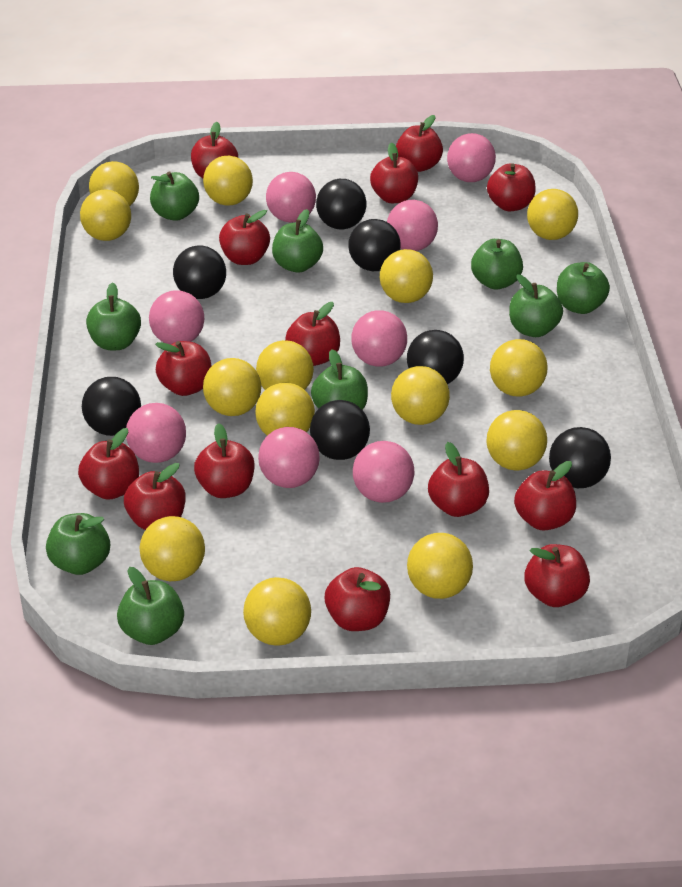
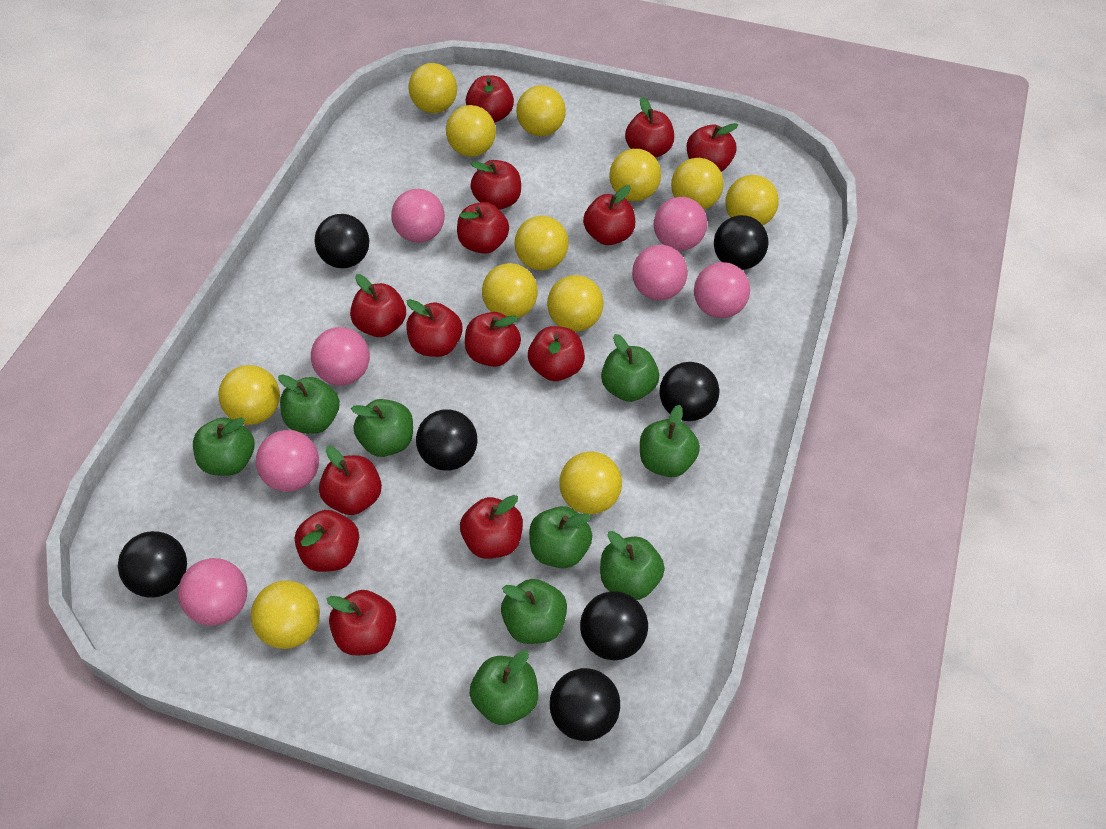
pink ball: [126,403,186,463] [149,290,204,345] [258,427,320,488] [266,172,316,222] [351,310,407,367] [353,441,414,503] [387,200,438,251] [447,133,496,182] = 8 -> [178,558,247,626] [256,430,319,492] [311,327,370,386] [391,189,445,243] [632,245,688,300] [654,197,707,251] [694,262,750,318] = 7
yellow ball: [80,190,131,241] [89,161,139,206] [140,516,205,581] [203,156,253,206] [203,358,261,416] [243,577,311,646] [256,340,314,390] [256,383,315,436] [380,249,433,303] [391,366,450,425] [407,533,473,599] [486,410,547,471] [490,339,548,397] [527,189,578,240] = 14 -> [218,365,280,425] [251,580,320,649] [409,63,457,113] [446,105,496,157] [482,263,538,318] [514,216,569,270] [516,85,566,136] [547,275,604,332] [559,451,622,514] [609,149,661,201] [671,158,724,210] [725,175,779,225] = 12

